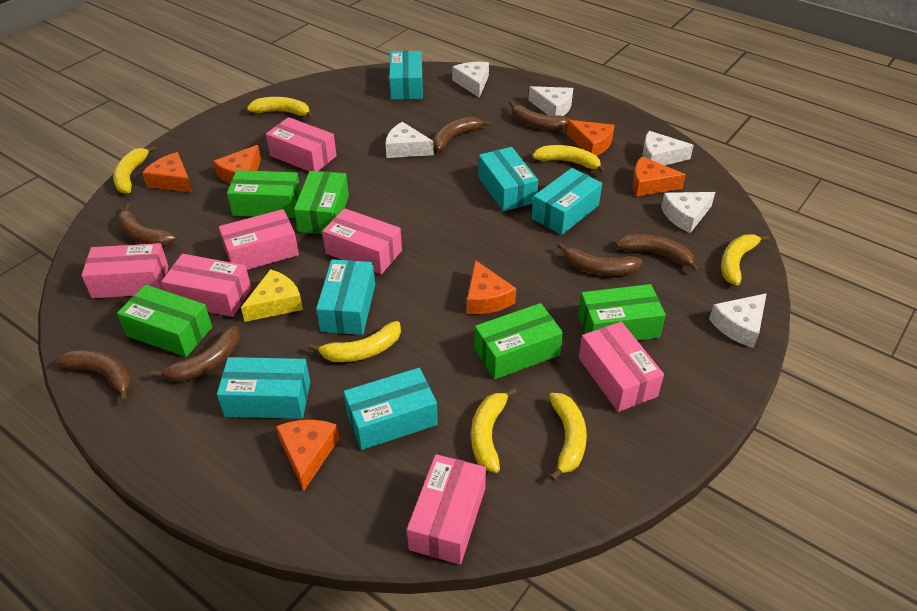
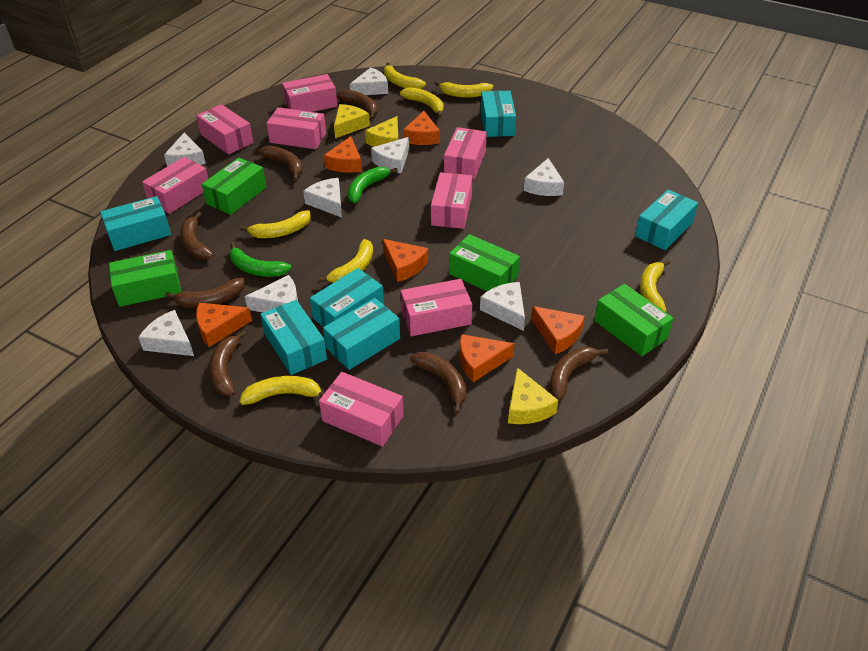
green banana: none = 0 -> [229,242,291,277] [348,167,398,203] = 2
green box: [117,285,212,357] [227,170,301,218] [294,171,349,234] [474,303,563,380] [578,284,666,341] = 5 -> [109,250,181,307] [202,157,267,215] [449,234,520,291] [594,284,673,356] = 4
pink box: [81,243,169,298] [161,254,251,317] [219,209,299,270] [266,117,337,171] [322,208,402,274] [407,454,486,564] [579,322,664,412] = 7 -> [142,157,208,214] [196,104,253,155] [266,107,326,149] [282,74,337,112] [319,372,404,447] [401,279,472,336] [431,172,473,229] [444,127,487,180] = 8
white cheese: [386,122,434,158] [452,62,489,97] [528,86,573,116] [642,131,694,165] [661,192,715,233] [709,293,767,348] = 6 -> [138,310,194,356] [164,132,206,167] [245,275,298,312] [303,178,342,218] [350,67,388,95] [371,137,409,173] [480,282,525,331] [524,158,564,196] = 8
yellow cheese: [241,269,303,322] = 1 -> [334,104,370,138] [365,116,398,147] [508,368,559,424] = 3

